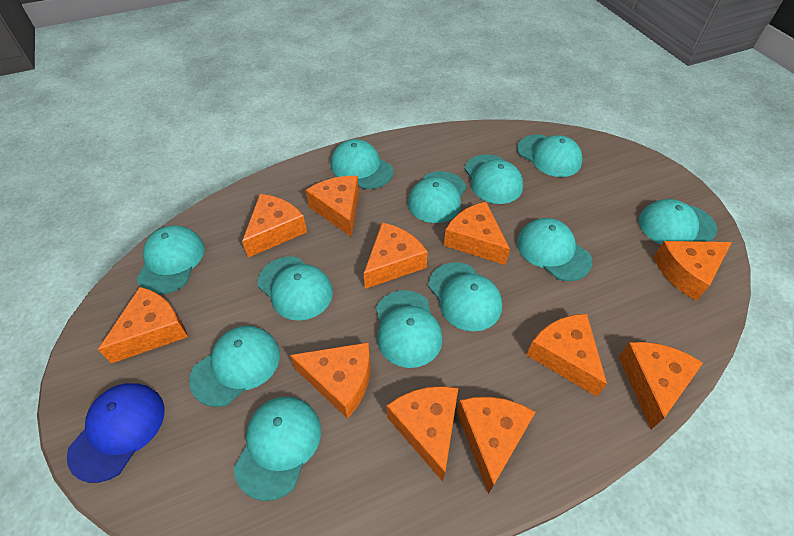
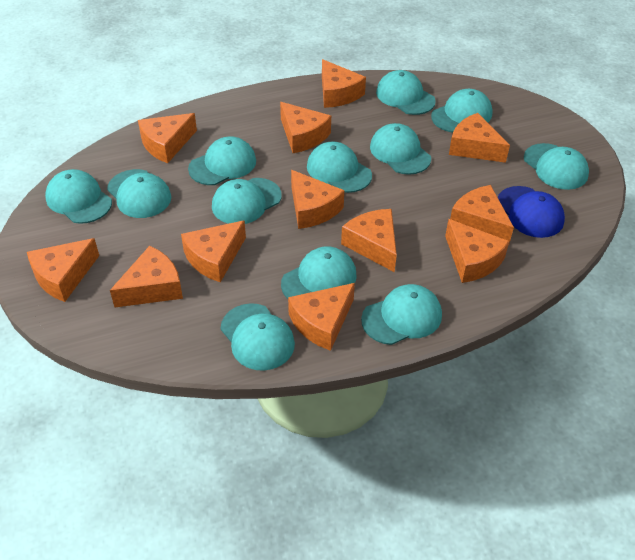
orange cheese: [98,287,188,363] [242,194,307,258] [290,342,371,419] [306,176,359,237] [364,222,428,289] [386,386,458,482] [444,202,510,265] [457,397,536,494] [527,314,607,396] [619,342,703,429] [653,241,732,301] = 11 -> [27,238,99,302] [110,246,183,308] [138,113,197,163] [181,220,246,282] [280,102,331,153] [288,283,355,351] [291,170,344,229] [322,59,366,108] [341,209,397,272] [445,219,509,283] [449,113,510,163] [450,185,514,243] = 12

